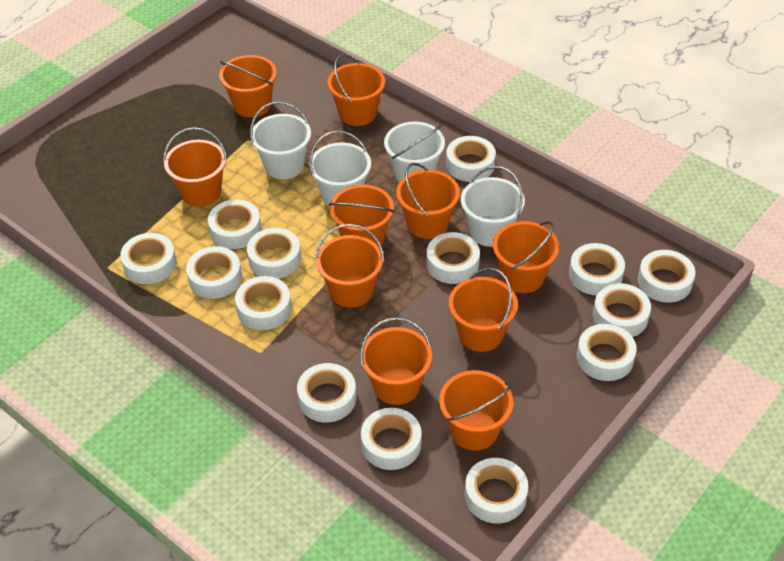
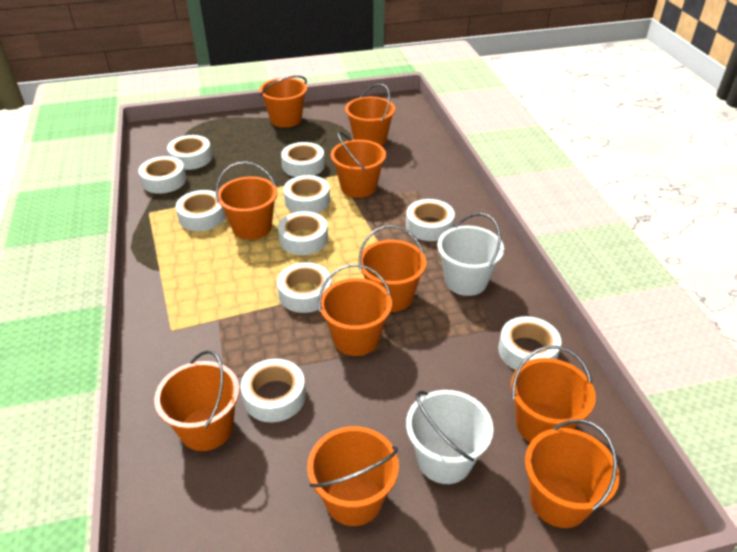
white bucket: [250,101,311,179] [309,131,371,207] [384,121,445,182] [461,166,525,247] = 4 -> [406,390,494,484] [438,213,504,296] = 2
white tape: [120,233,177,284] [186,246,242,299] [208,199,261,249] [235,276,292,330] [247,228,301,279] [297,363,356,423] [361,408,421,470] [427,232,480,284] [446,136,496,182] [465,458,528,523] [569,243,625,295] [577,324,637,381] [593,283,651,337] [638,250,695,303] = 14 -> [138,156,186,194] [167,135,212,170] [176,190,226,231] [241,358,306,422] [277,262,332,313] [278,211,328,255] [281,142,325,177] [283,175,330,213] [406,199,455,241] [498,316,562,370] = 10

